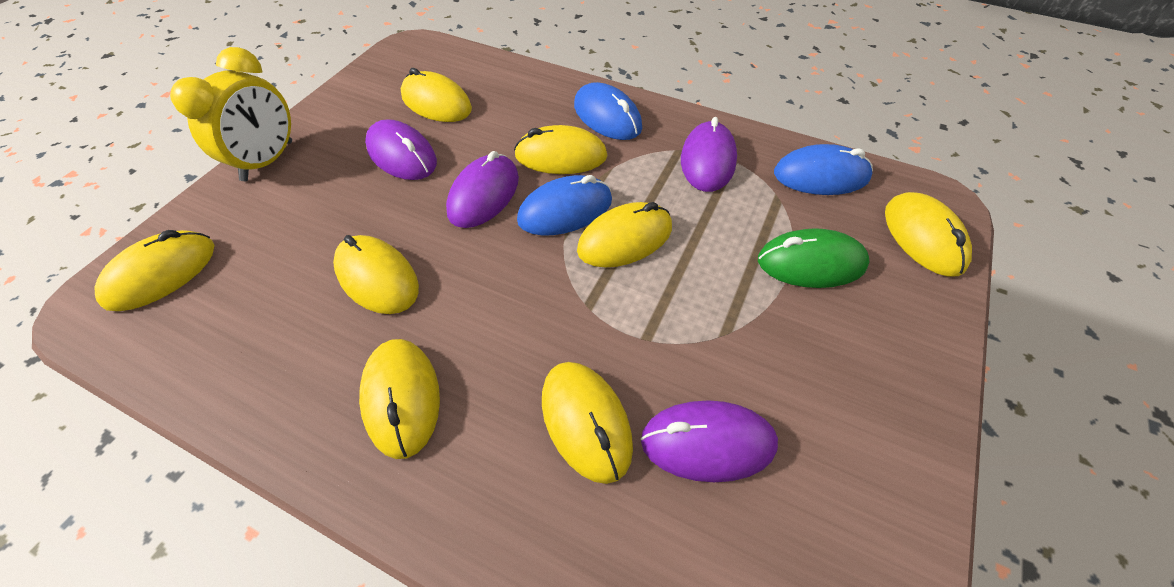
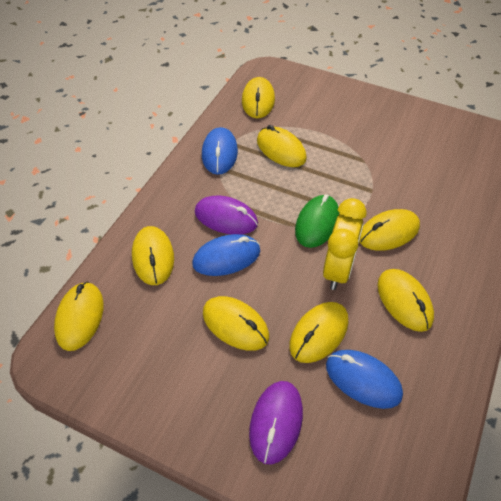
purple mouse: [365,119,437,180] [446,151,519,228] [641,400,778,482] [681,117,737,192] = 4 -> [195,196,258,234] [249,381,303,465] = 2

